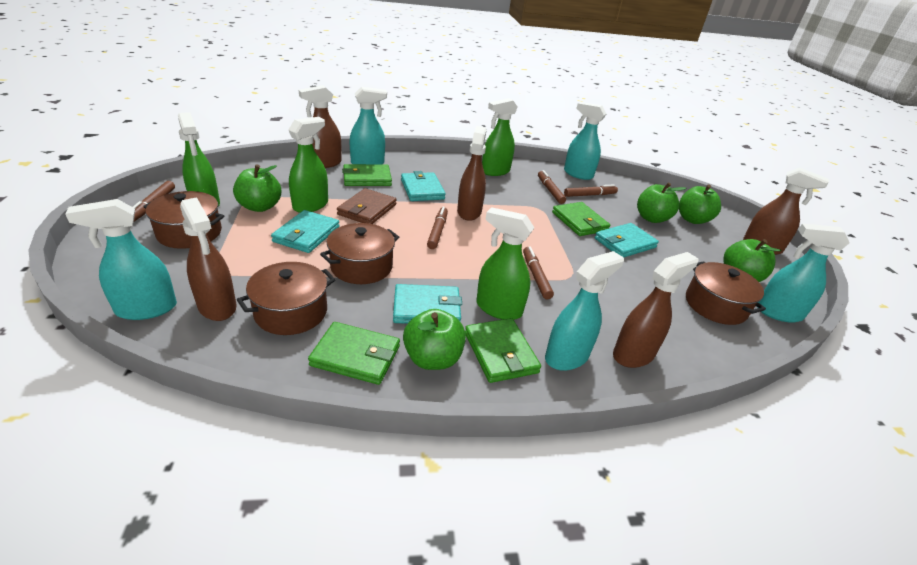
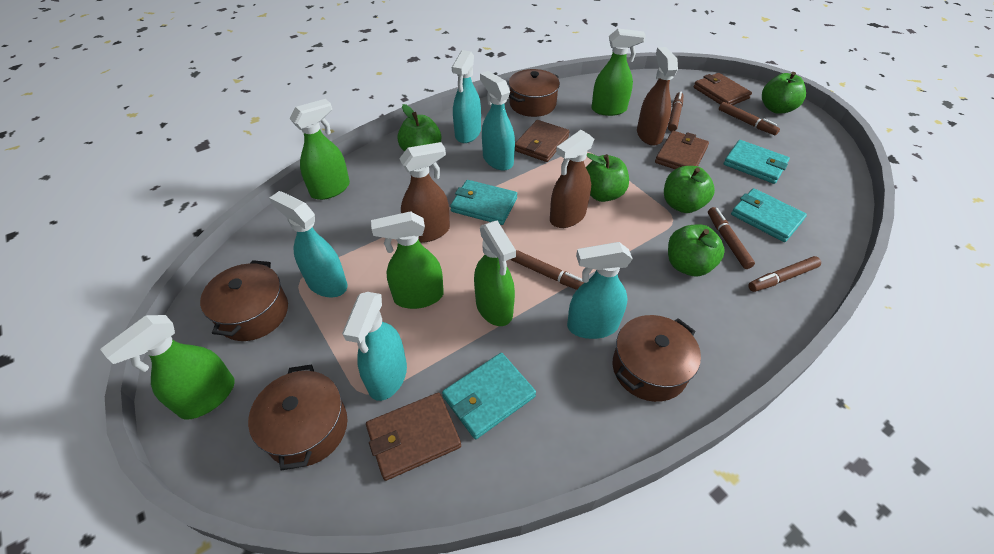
brown spray bottle: [180,197,237,321] [299,85,341,168] [457,126,487,221] [613,252,698,368] [743,168,829,255] = 5 -> [399,142,450,243] [550,130,594,228] [637,47,678,146] = 3
brown wallet: [337,188,397,224] = 1 -> [366,393,461,481] [515,120,570,162] [655,131,709,169] [694,73,752,106] = 4
green spray bottle: [178,112,220,207] [289,117,328,213] [476,207,534,320] [482,98,518,176] = 4 -> [100,315,235,420] [290,99,350,200] [371,211,444,309] [474,221,516,326] [591,29,646,116] = 5
green wallet: [308,322,400,385] [342,164,392,186] [465,318,541,383] [552,202,611,236] = 4 -> none = 0

